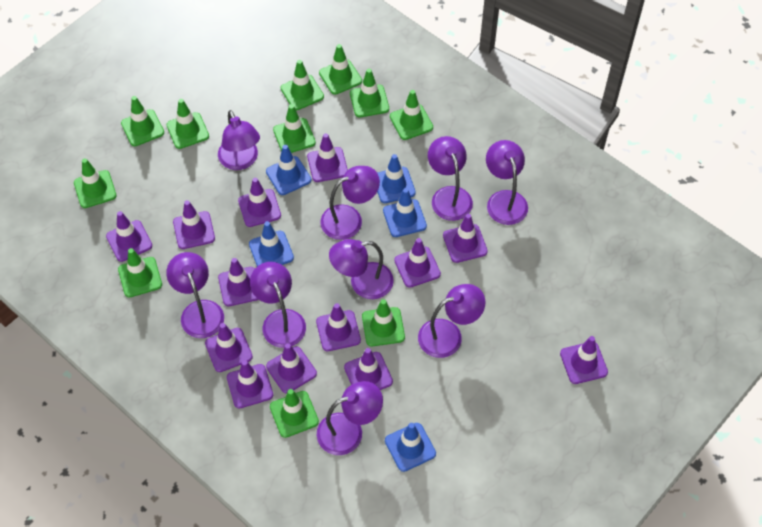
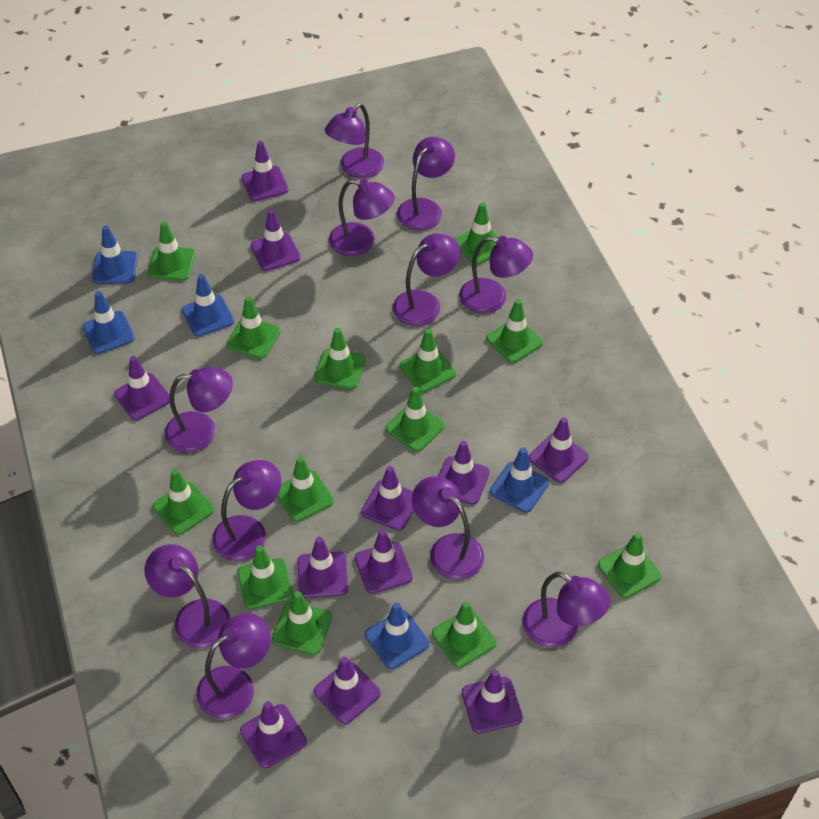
green traffic cone: [74,158,116,208] [118,248,162,298] [121,96,164,146] [166,99,209,149] [270,389,319,438] [273,104,316,153] [281,60,324,110] [319,44,362,95] [350,69,389,117] [362,299,405,347] [390,90,433,140] = 11 -> [148,221,195,281] [153,469,214,535] [226,296,280,359] [237,546,293,609] [272,591,332,655] [277,456,334,522] [314,328,366,390] [386,387,445,452] [400,329,456,393] [432,601,497,668] [455,202,498,265] [487,299,543,363] [598,532,661,598] = 13
purple lamp: [166,252,224,338] [218,110,260,170] [250,262,306,348] [317,381,383,455] [320,166,380,240] [329,239,394,299] [418,284,485,358] [428,136,473,221] [486,140,528,225] = 9 -> [145,544,230,648] [164,367,233,453] [196,613,271,719] [212,460,281,561] [325,103,384,178] [329,179,395,256] [393,233,460,326] [397,137,455,231] [412,476,484,580] [459,236,533,314] [522,572,610,648] = 11
purple traffic cone: [106,211,152,262] [173,200,215,249] [205,323,253,372] [218,258,259,306] [227,360,273,409] [238,178,281,227] [266,343,317,394] [307,133,348,182] [316,303,361,351] [344,348,393,390] [394,238,441,288] [443,214,488,263] [560,336,608,384] = 13 -> [114,356,170,420] [240,701,307,768] [241,141,288,201] [251,209,301,271] [297,537,348,598] [314,657,381,724] [355,529,413,594] [361,466,414,531] [438,441,490,505] [462,670,523,733] [529,417,589,483] = 11

